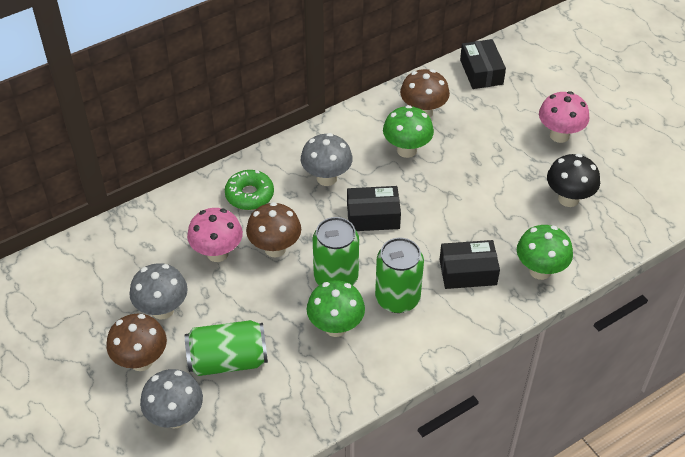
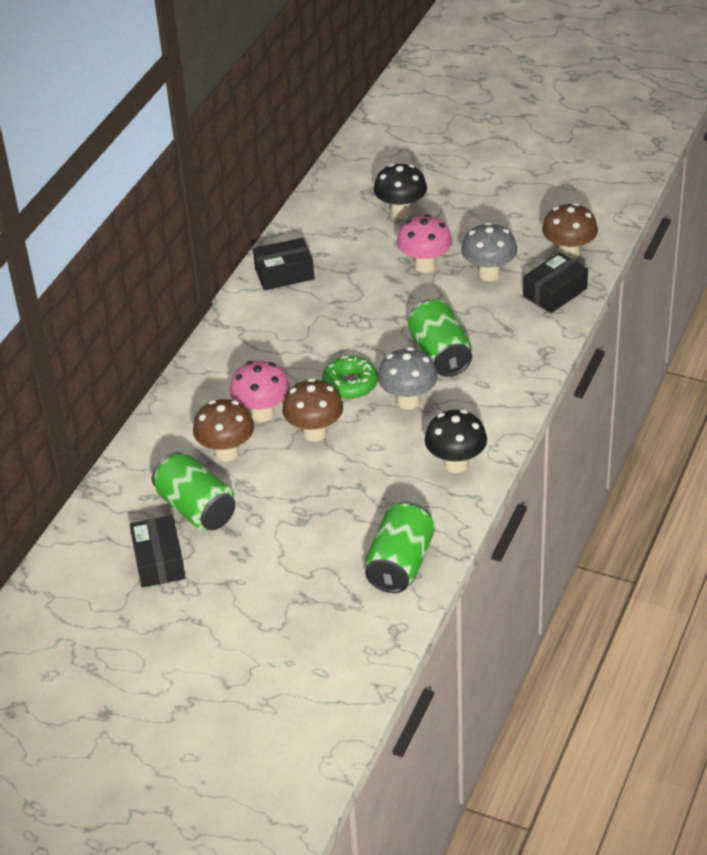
black mushroom: [547,154,600,207] = 1 -> [374,164,427,219] [425,410,487,473] = 2
green mushroom: [307,280,365,337] [383,105,434,158] [517,225,573,280] = 3 -> none = 0
grey mushroom: [129,263,188,319] [140,369,203,429] [301,133,353,186] = 3 -> [377,347,437,410] [461,222,517,281] = 2

